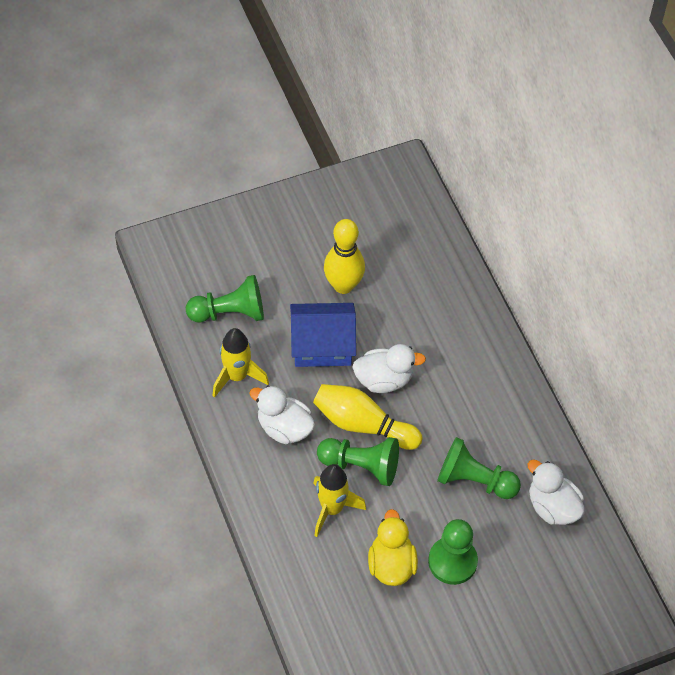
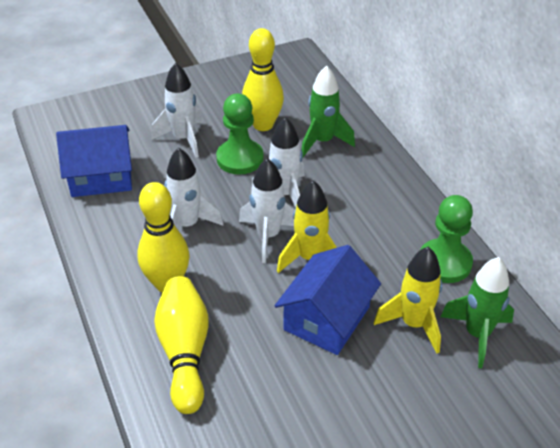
blue house: [290,303,356,367] = 1 -> [56,125,132,197] [275,245,381,355] = 2
green pawn: [186,275,264,323] [317,437,399,486] [428,519,478,585] [437,437,521,499] = 4 -> [216,94,264,174] [420,195,473,283] = 2
green rocket: none = 0 -> [301,65,355,157] [440,257,514,368] = 2
white duck: [249,385,315,444] [352,344,426,393] [528,459,585,525] = 3 -> none = 0
white rocket: none = 0 -> [151,63,203,158] [165,148,223,230] [239,158,295,263] [250,117,305,208] = 4
yellow bowling pin: [313,384,423,450] [324,219,365,294] = 2 -> [137,182,189,293] [154,276,209,414] [242,28,284,131] = 3
yellow duck: [368,509,418,586] = 1 -> none = 0

